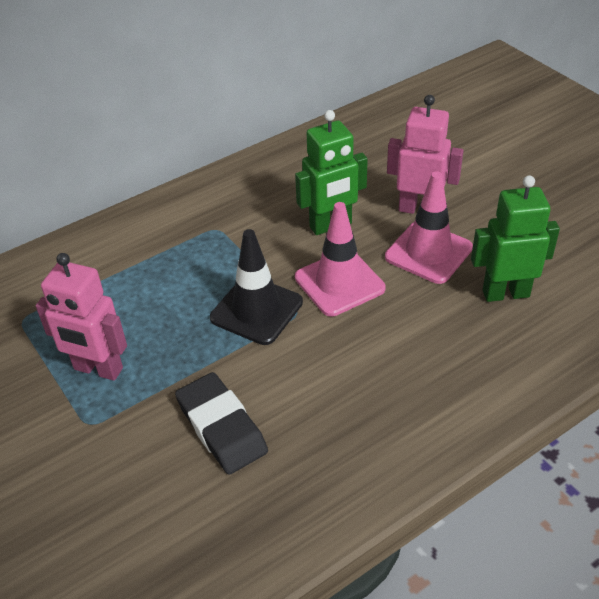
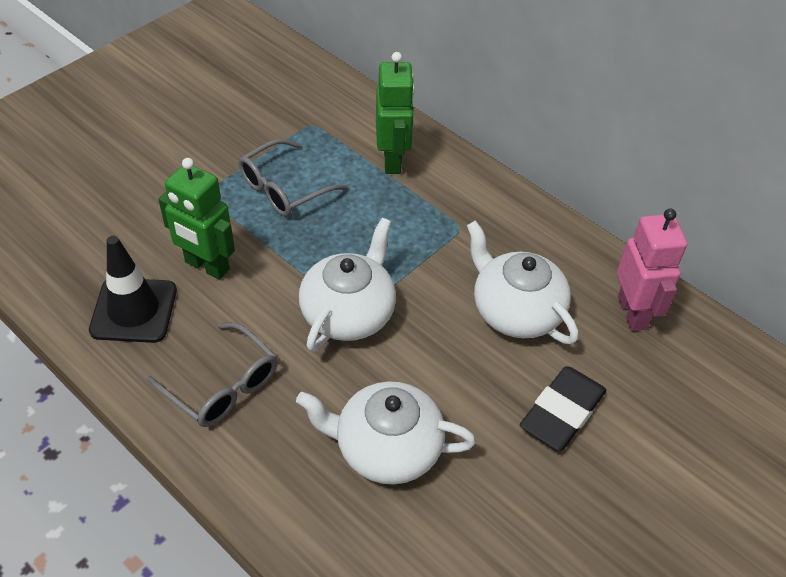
grey glasses: none = 0 -> [147,322,278,427] [239,139,348,217] = 2
pink robot: [36,253,127,381] [387,95,464,214] = 2 -> [617,208,687,331] = 1
pink traffic cone: [295,202,385,316] [385,171,473,284] = 2 -> none = 0
white teapot: none = 0 -> [296,381,476,484] [299,218,396,352] [467,220,579,344] = 3

